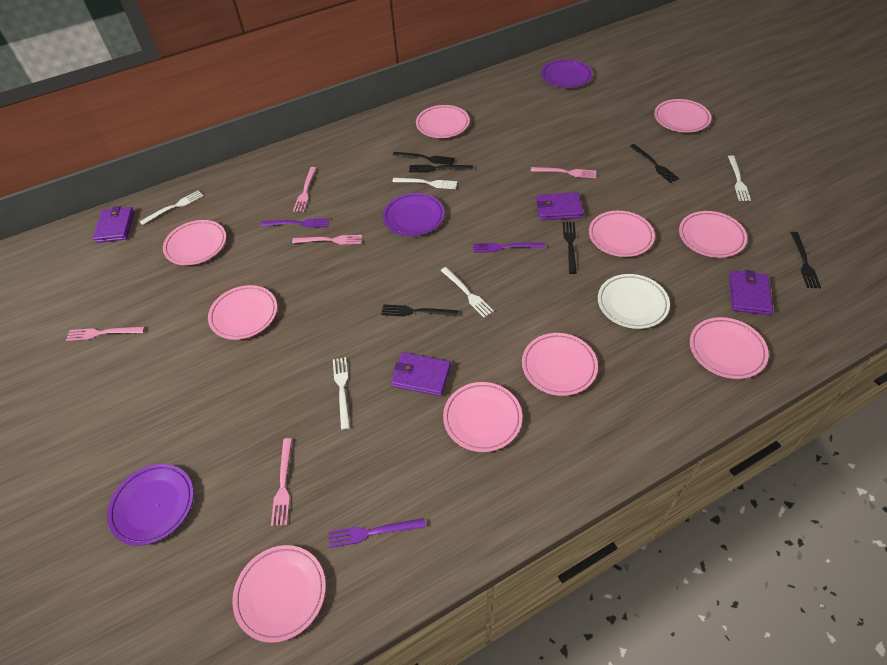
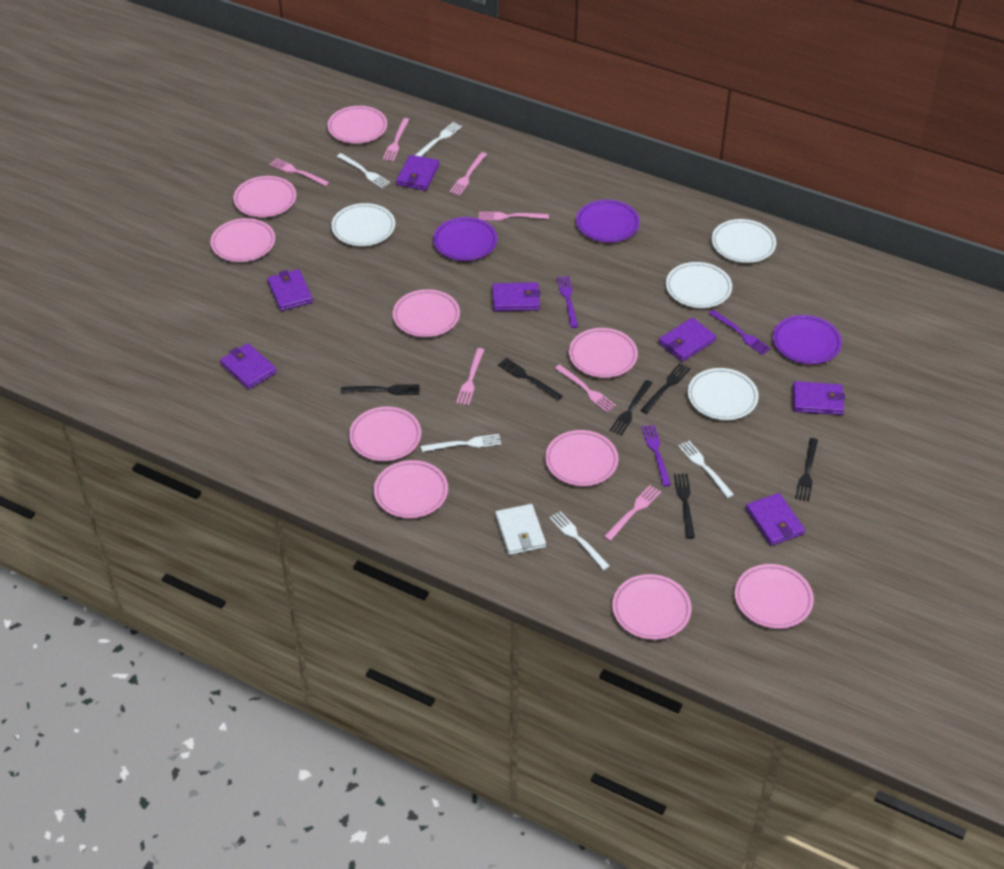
pink fork: [66,327,145,341] [271,438,292,526] [292,235,362,244] [293,167,316,212] [531,167,596,178] = 5 -> [269,158,329,186] [383,118,410,162] [449,152,487,196] [456,348,484,406] [478,212,549,221] [555,364,616,412] [604,485,661,541] = 7
purple wallet: [93,206,134,243] [391,352,451,396] [536,192,584,220] [729,270,773,315] = 4 -> [220,343,277,389] [267,269,313,311] [396,155,439,191] [492,282,541,311] [659,318,716,362] [746,493,805,546] [793,381,845,415] = 7
white plate: [598,274,670,329] = 1 -> [331,203,395,246] [666,262,732,308] [688,368,759,420] [712,219,776,263] = 4
white wallet: none = 0 -> [495,504,546,555] = 1

